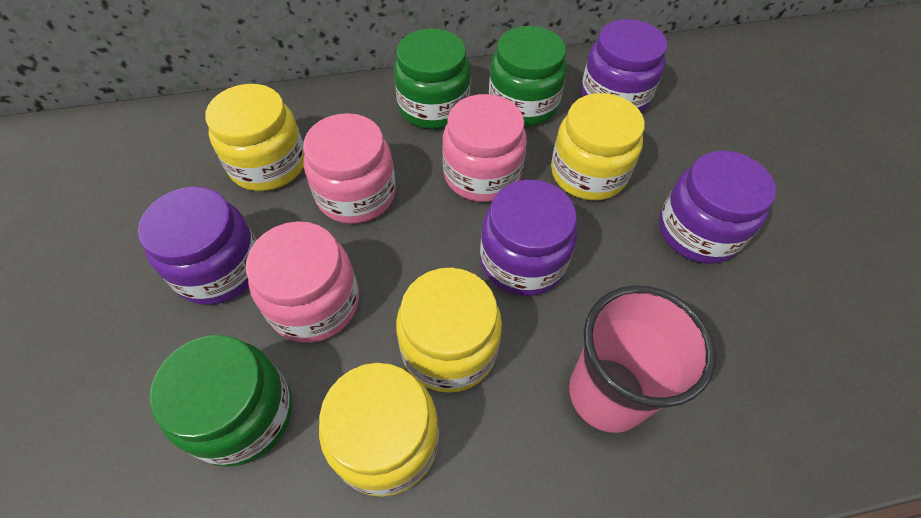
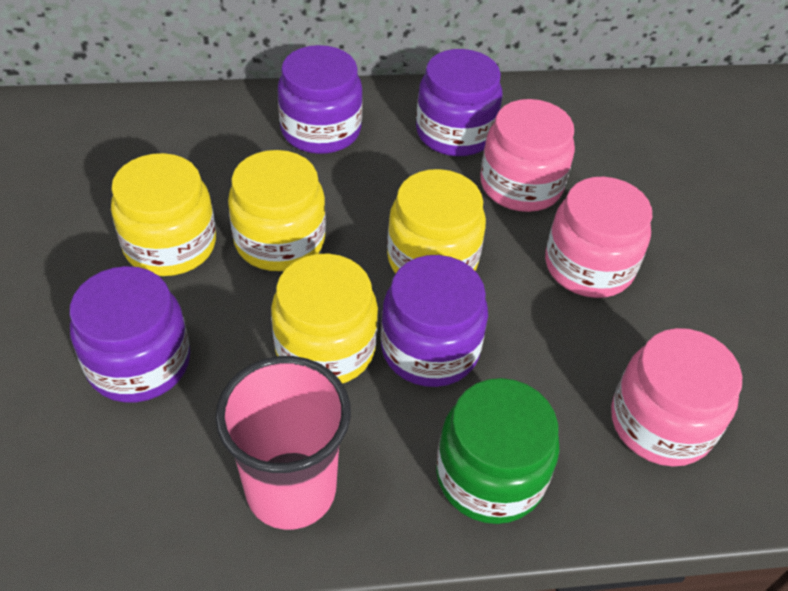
green jar: [149,335,292,467] [394,28,471,129] [489,26,567,126] = 3 -> [436,378,559,524] = 1

